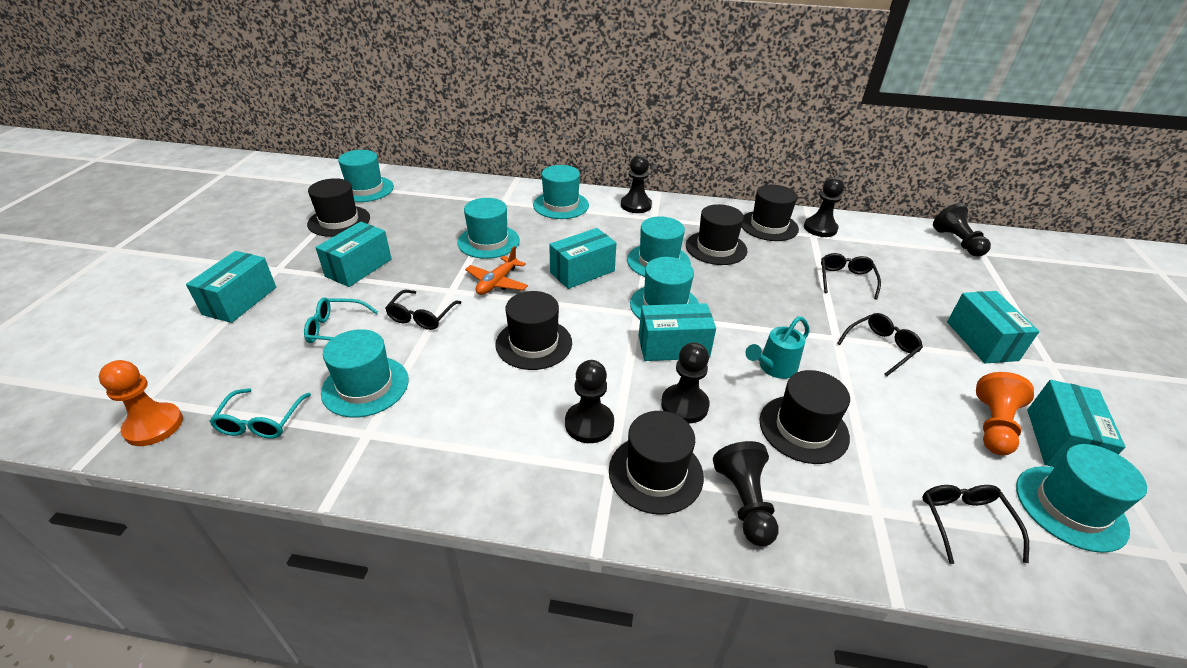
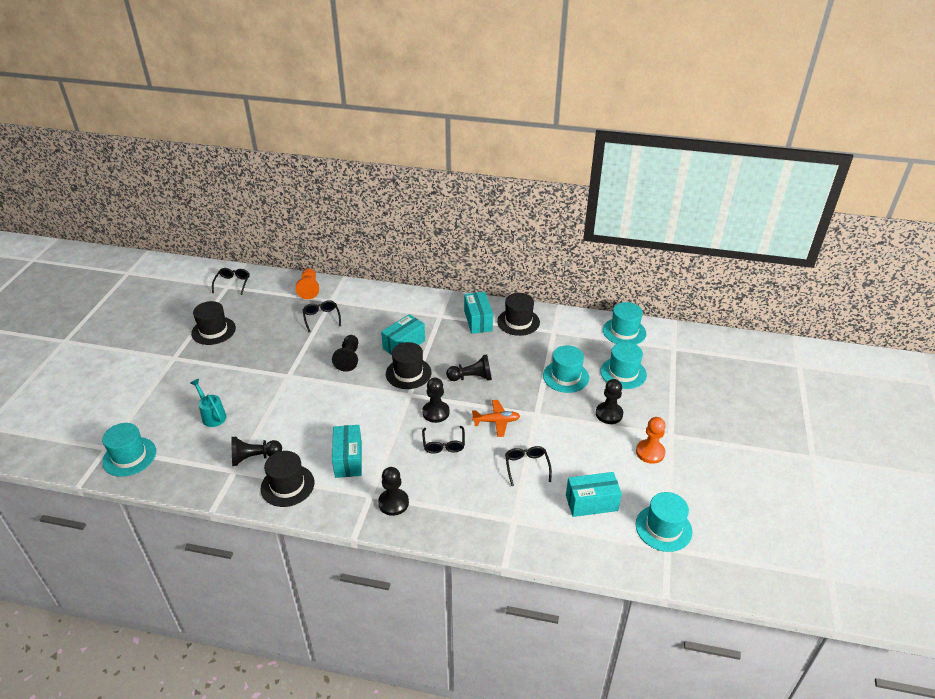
black hat: [307,178,370,237] [495,291,572,370] [609,411,704,515] [686,204,748,265] [742,185,799,241] [759,370,850,464] = 6 -> [191,301,236,345] [261,451,314,507] [386,342,432,389] [497,293,540,336] = 4
turquoise box: [186,251,276,323] [315,222,392,287] [549,228,617,289] [639,303,716,361] [947,291,1039,364] [1027,380,1126,467] = 6 -> [332,425,362,478] [381,314,425,355] [464,292,493,334] [566,472,622,517] = 4
turquoise glasses: [209,388,311,439] [304,297,378,343] = 2 -> none = 0
turquoise hat: [321,329,409,417] [338,150,394,202] [457,198,520,259] [533,165,589,219] [627,216,691,277] [630,257,699,319] [1016,444,1147,553] = 7 -> [102,423,156,477] [543,345,589,393] [600,342,647,389] [603,302,646,345] [636,492,692,552] = 5

